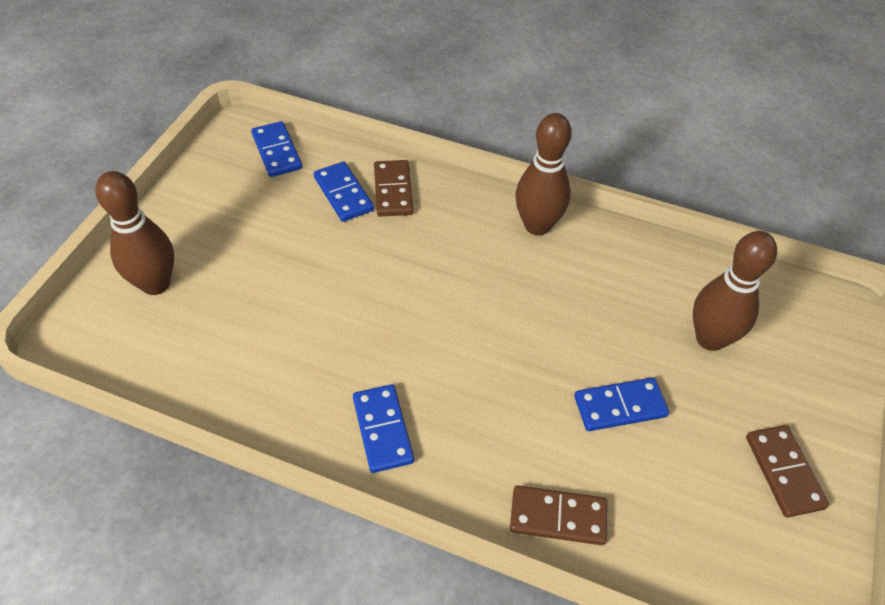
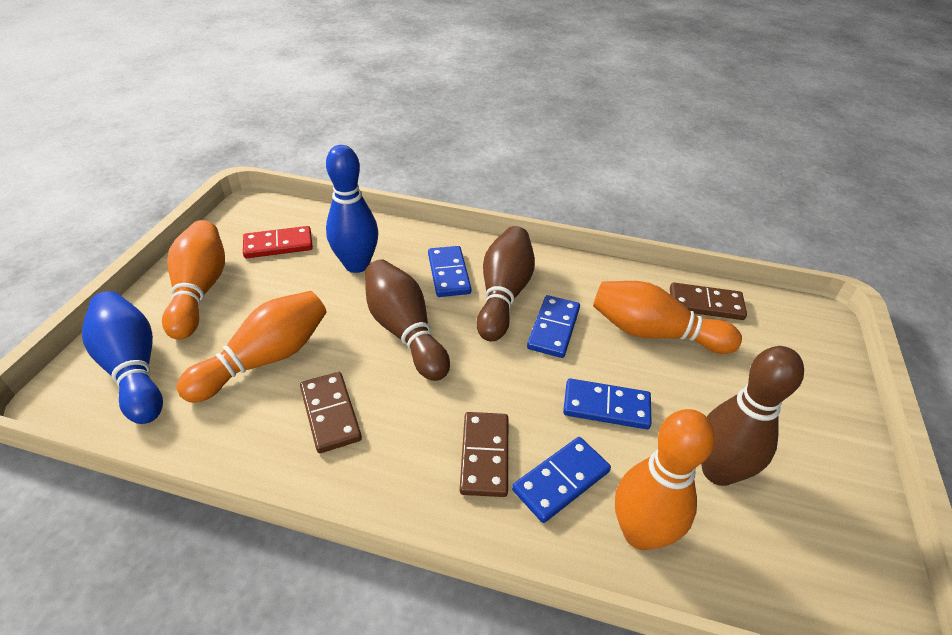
blue bowling pin: none = 0 -> [82,291,163,424] [326,145,378,273] = 2
orange bowling pin: none = 0 -> [162,220,225,340] [176,291,327,403] [593,281,742,354] [615,409,715,550] = 4
red domino: none = 0 -> [243,226,313,258] = 1

